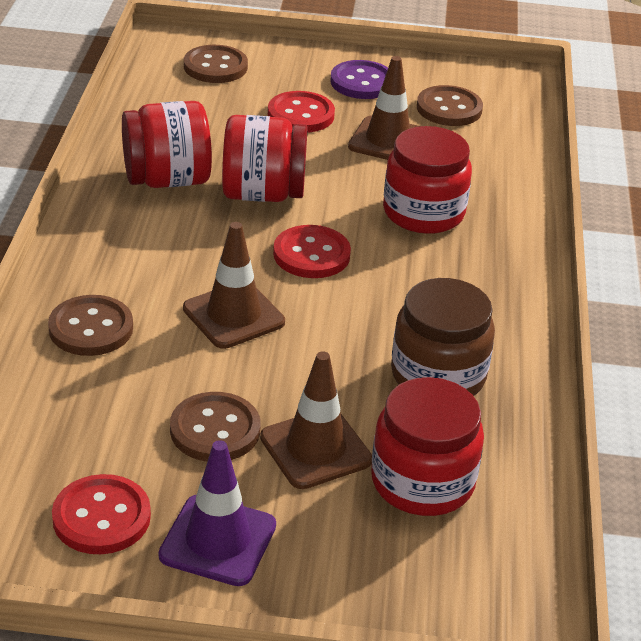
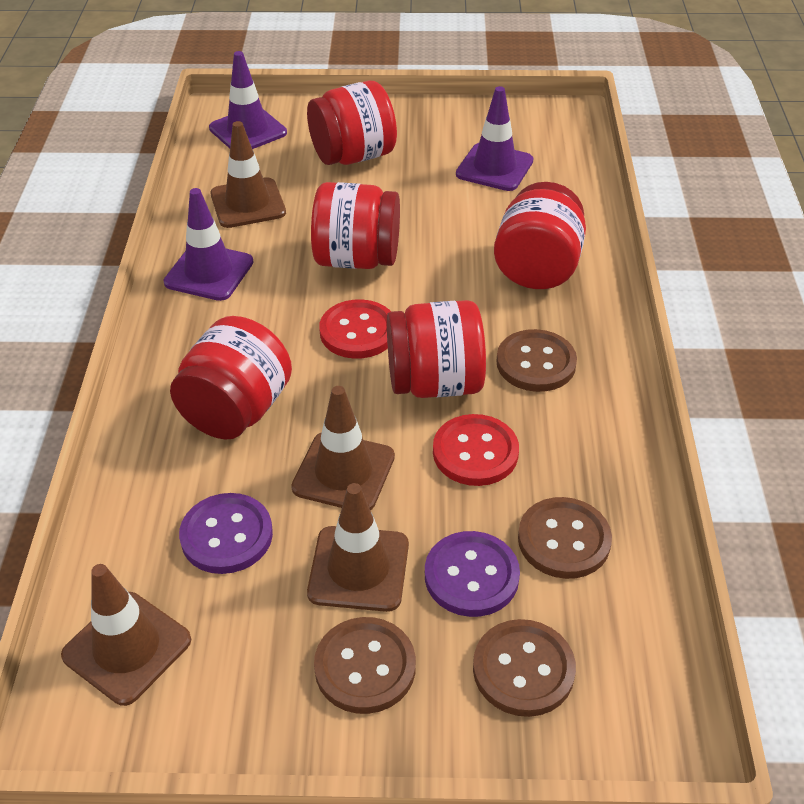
brown jar: [391,278,495,396] = 1 -> none = 0
brown traffic cone: [183,222,285,349] [260,351,372,489] [348,56,420,160] = 3 -> [61,564,191,706] [210,121,286,228] [291,386,395,510] [307,483,409,612] = 4
purple button: [330,60,388,99] = 1 -> [179,493,273,574] [425,531,520,617] = 2
purple traffic cone: [158,440,276,586] = 1 -> [164,188,253,301] [209,51,287,149] [456,86,533,191] = 3
red button: [52,474,151,554] [268,91,335,133] [273,225,351,278] = 3 -> [319,299,391,359] [433,414,519,486] = 2
red jar: [122,101,212,188] [222,115,308,202] [371,377,484,516] [383,126,472,234] = 4 -> [170,316,292,440] [307,81,397,165] [311,182,400,269] [387,300,486,398] [494,182,586,289] = 5

